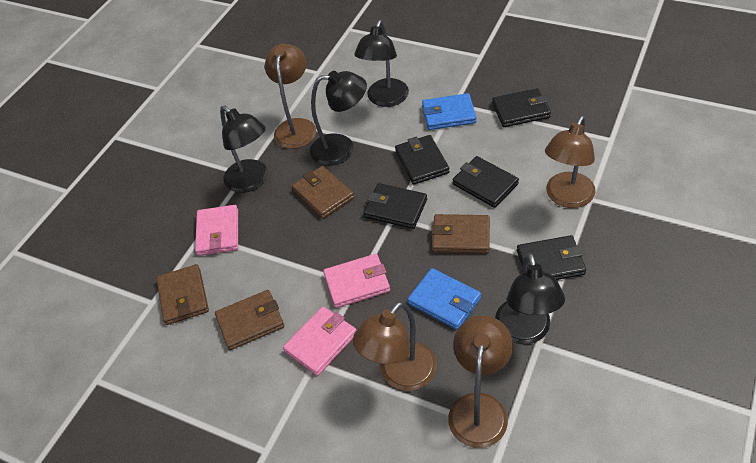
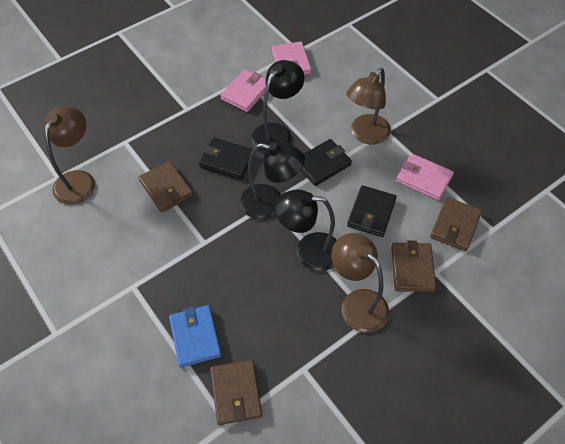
black lamp: [220,105,268,193] [310,71,367,166] [354,20,409,107] [495,253,565,344] = 4 -> [240,142,305,219] [251,60,304,153] [274,190,336,271] = 3
black wallet: [363,183,427,229] [395,135,450,185] [453,156,519,208] [492,88,551,127] [517,235,586,280] = 5 -> [199,138,253,180] [301,139,352,186] [347,185,397,237] = 3
blue wallet: [408,268,481,330] [422,93,477,130] = 2 -> [169,305,222,368] = 1
brown lamp: [265,44,316,149] [353,302,437,391] [448,315,513,448] [545,116,596,208] = 4 -> [44,106,95,205] [331,233,389,333] [346,68,391,144] = 3

